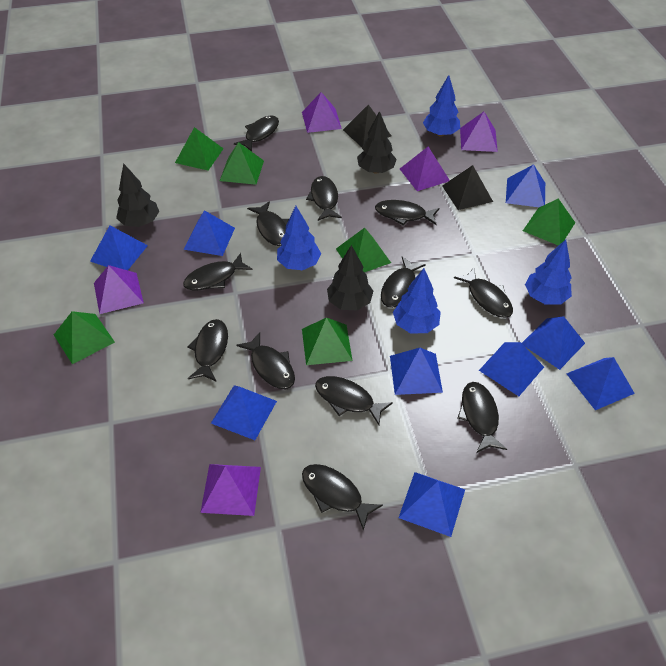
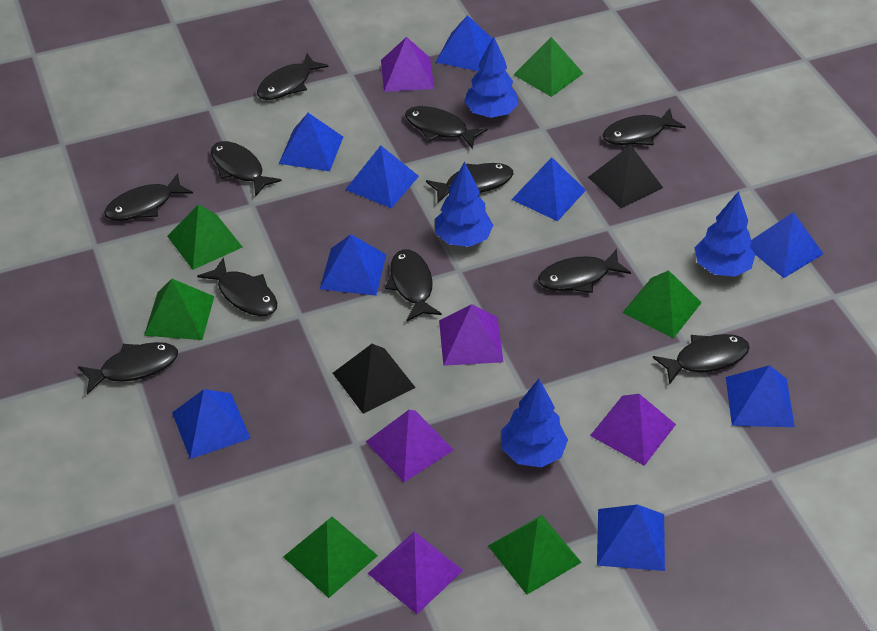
black fish: [183,253,252,291] [187,319,228,382] [234,115,279,152] [236,332,295,389] [247,201,289,246] [302,464,383,531] [306,176,342,221] [315,376,393,425] [375,200,440,225] [381,257,426,308] [454,268,513,318] [458,382,507,453] = 12 -> [78,342,178,395] [104,173,193,221] [197,257,277,316] [211,141,281,197] [257,53,329,100] [385,249,442,321] [405,106,487,149] [426,163,514,204] [538,249,631,293] [603,108,686,145] [653,334,750,385] = 11
black tree: [116,163,159,227] [327,245,373,310] [357,111,397,174] = 3 -> none = 0

